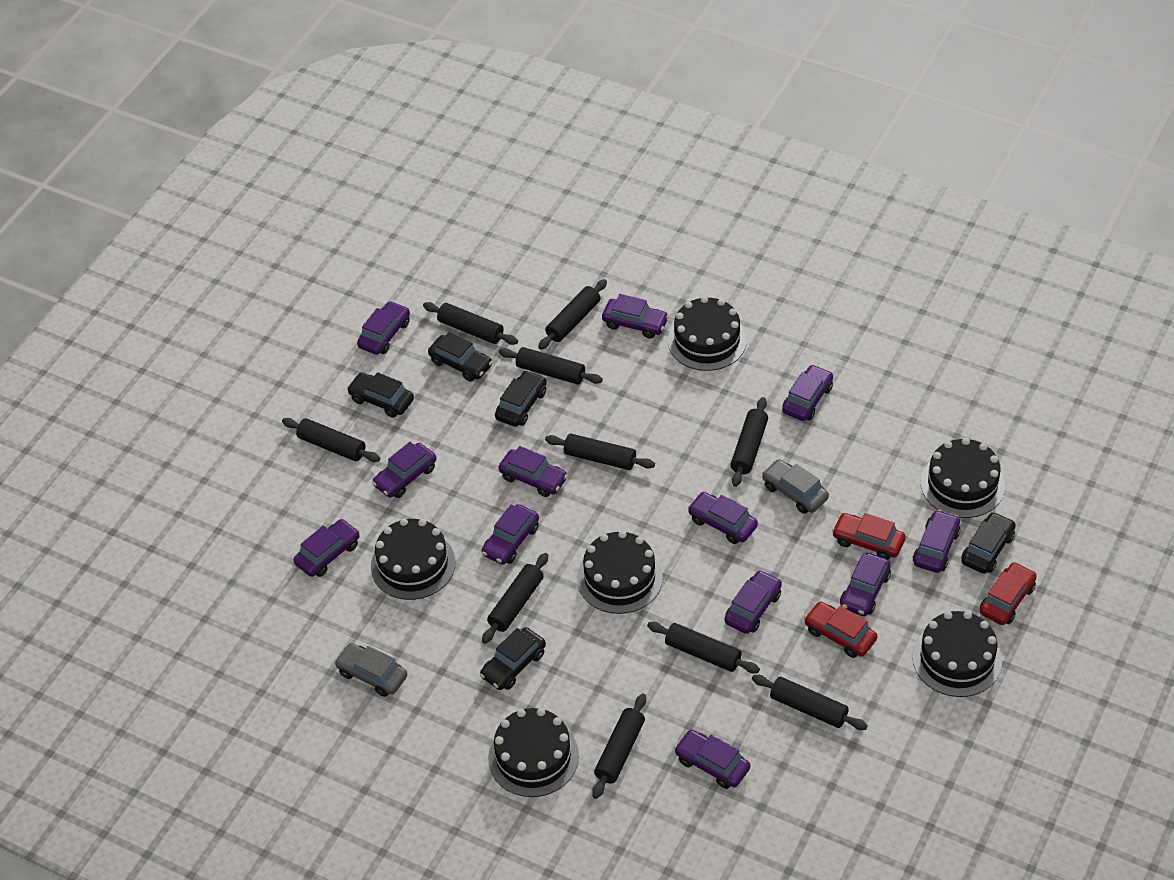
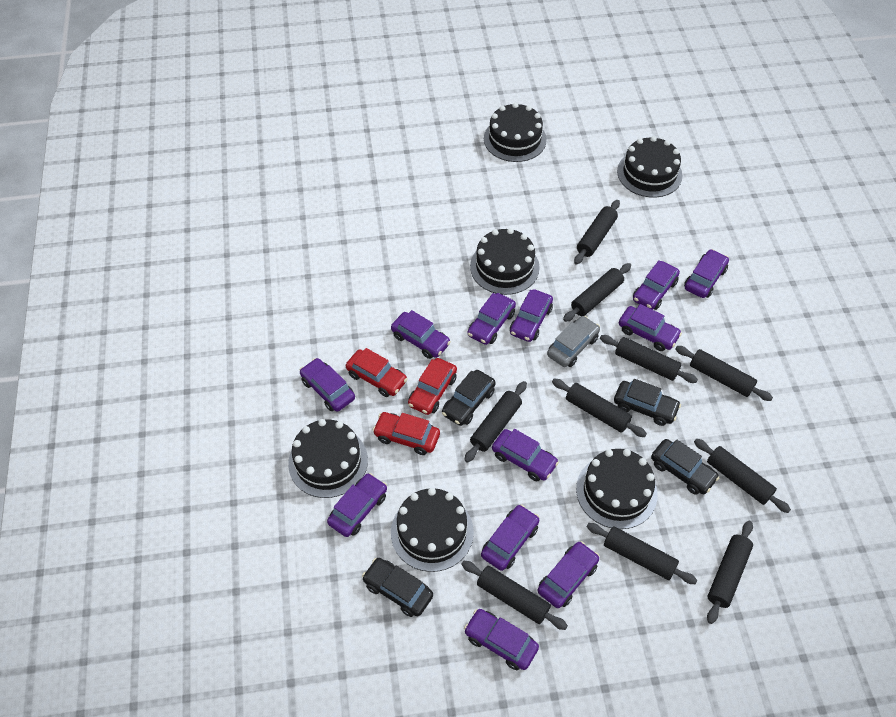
black car: [347,372,414,418] [428,332,493,382] [480,627,546,690] [495,370,547,427] [961,512,1016,574] = 5 -> [362,558,433,617] [442,370,496,426] [614,379,681,426] [651,439,719,495] = 4
grey car: [334,643,408,697] [762,459,829,514] = 2 -> [547,316,600,367] = 1

